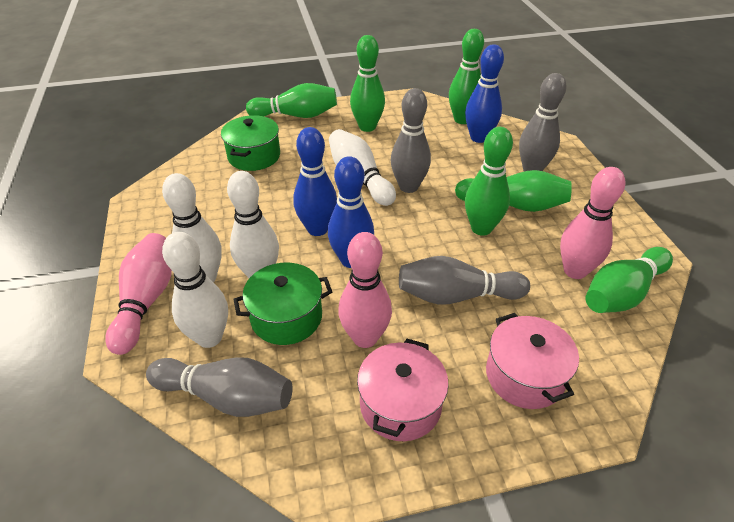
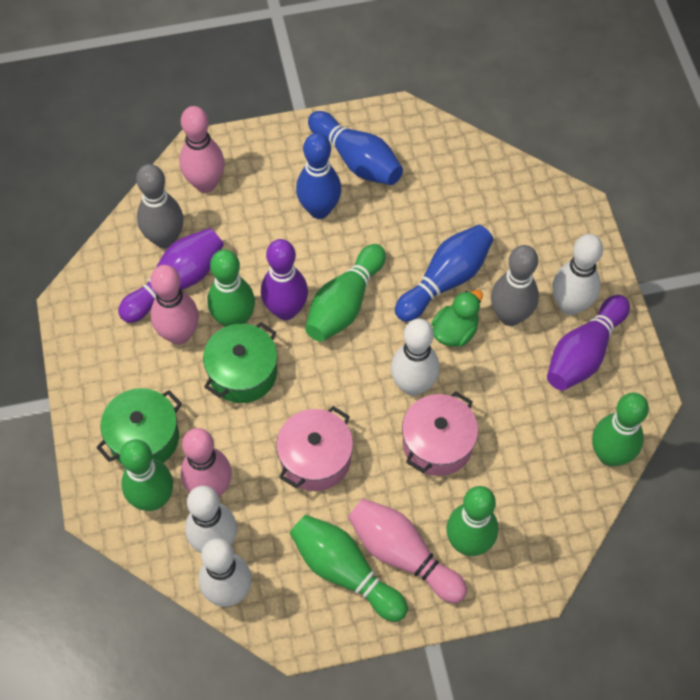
green duck: none = 0 -> [431,290,483,347] = 1
grey bowling pin: [146,357,293,417] [391,88,431,193] [399,256,530,305] [519,73,567,171] = 4 -> [136,164,184,248] [491,245,539,326] = 2
pink bowling pin: [105,233,172,355] [338,232,392,348] [560,167,625,279] = 3 -> [150,265,199,345] [179,106,225,193] [181,428,232,497] [348,498,467,603] = 4
purple bowling pin: none = 0 -> [118,228,224,323] [261,239,308,320] [547,295,630,391] = 3

